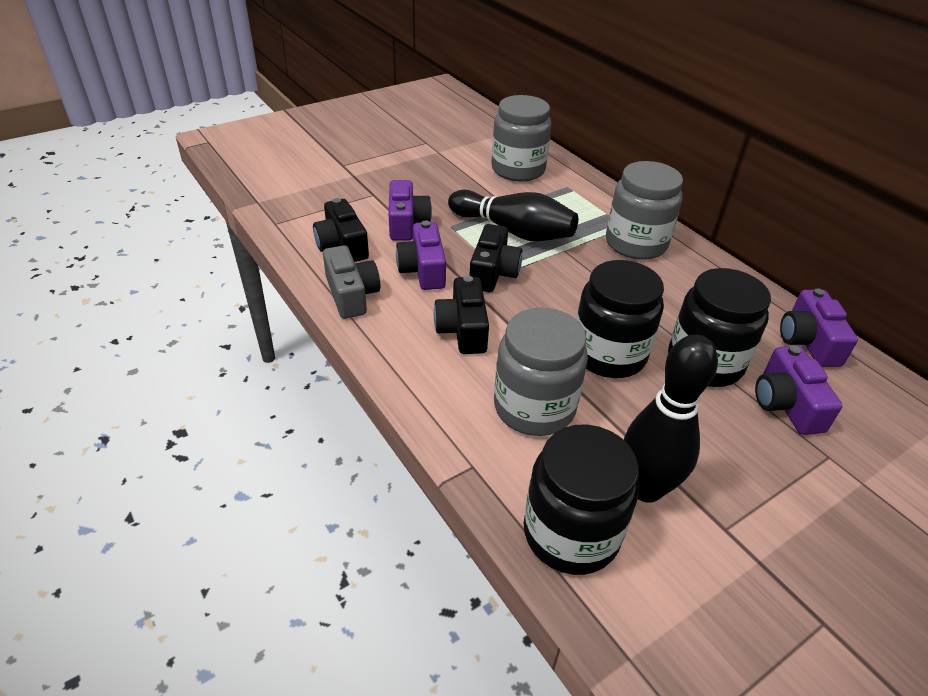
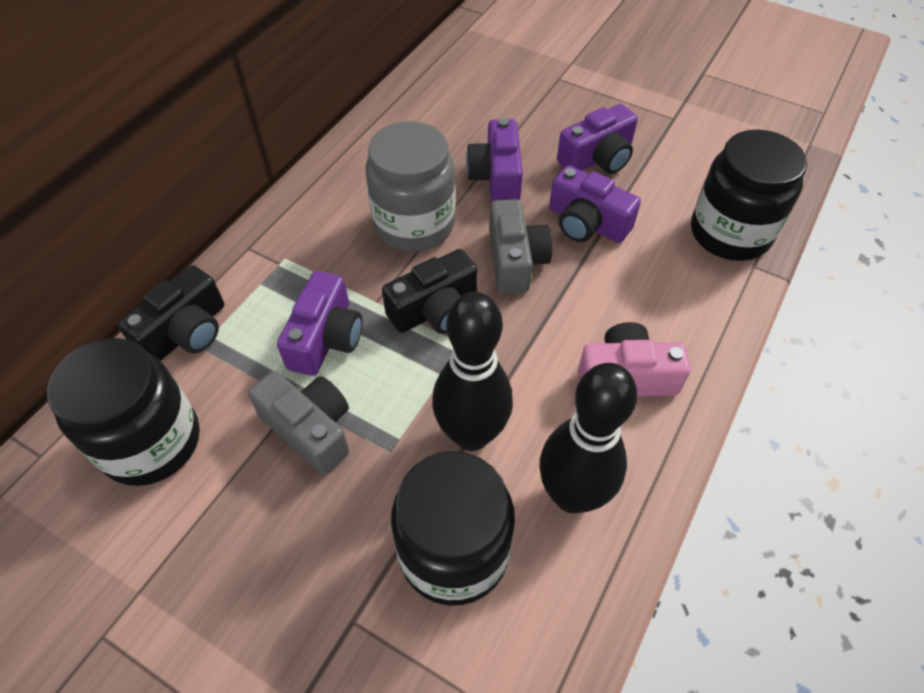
black camera: [313,198,369,262] [434,276,489,354] [469,224,522,292] = 3 -> [118,265,224,361] [382,249,478,334] = 2
grey camera: [323,245,380,319] = 1 -> [248,371,349,475] [489,199,552,294] = 2
grey jar: [491,95,552,182] [494,307,588,436] [606,161,683,260] = 3 -> [366,121,455,252] = 1
pink camera: none = 0 -> [578,322,691,396] = 1

